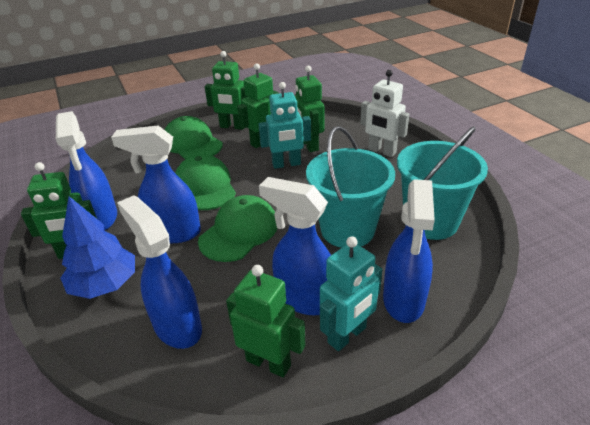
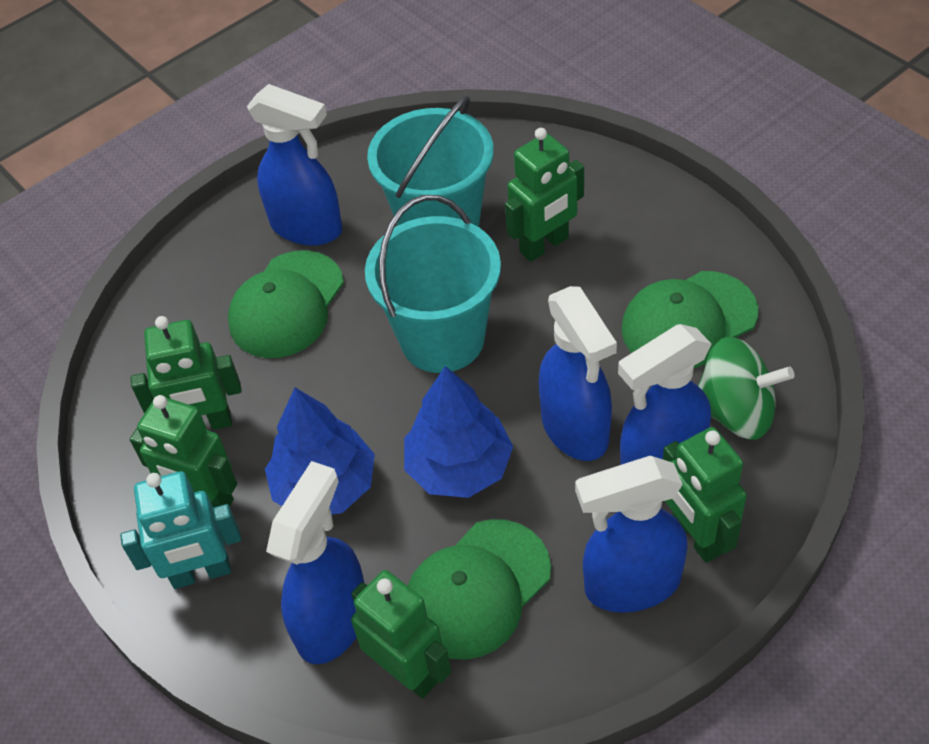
blue tree: [60,196,135,299] = 1 -> [265,388,375,514] [404,366,513,498] = 2
green spinning top: none = 0 -> [698,337,795,439] = 1
turquoise robot: [258,82,311,169] [320,236,383,351] = 2 -> [120,471,241,589] = 1
white robot: [360,70,409,157] = 1 -> none = 0

